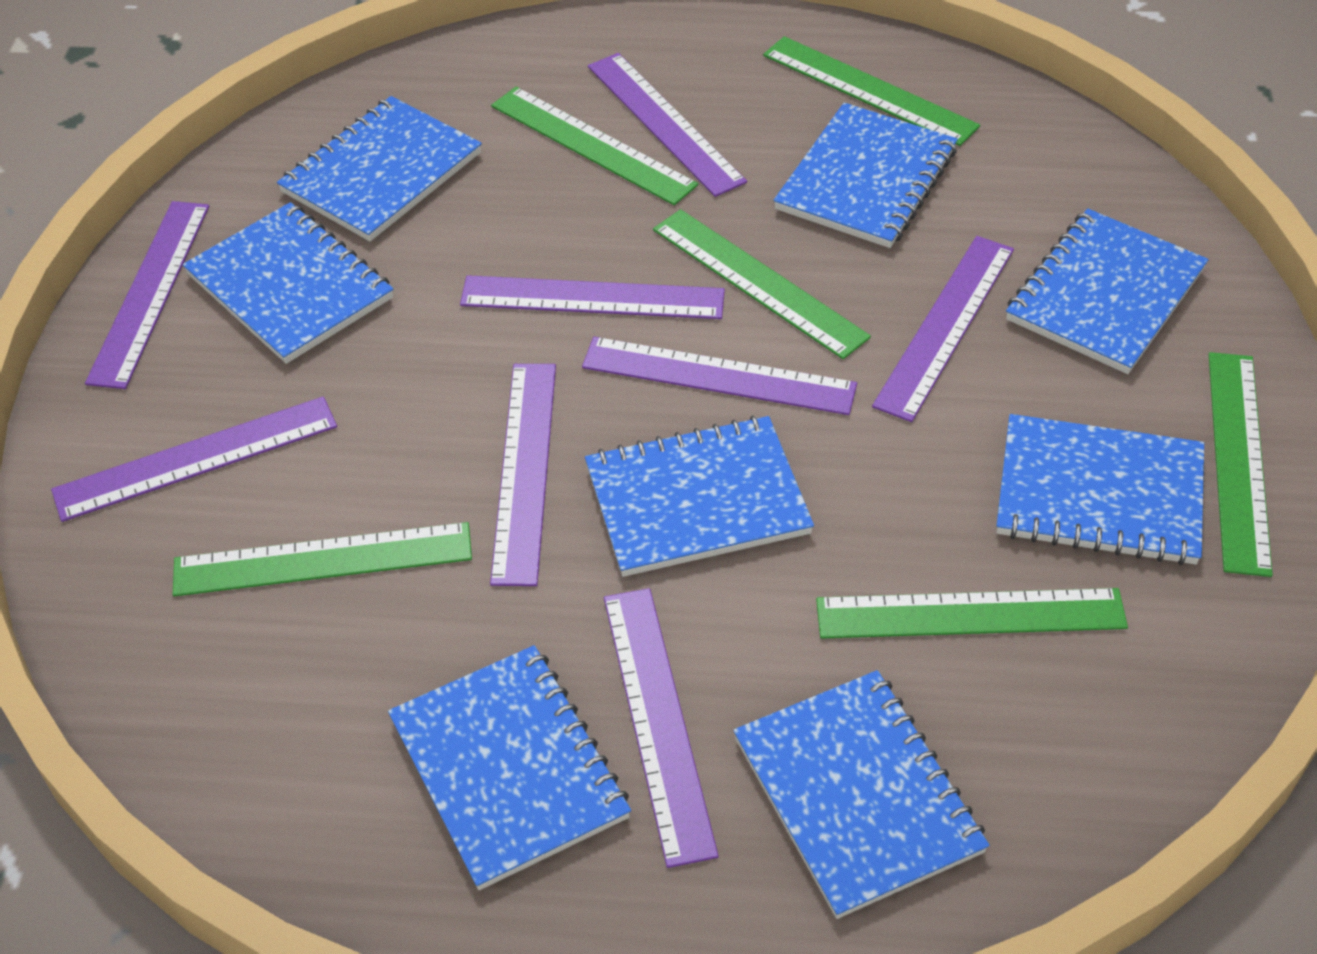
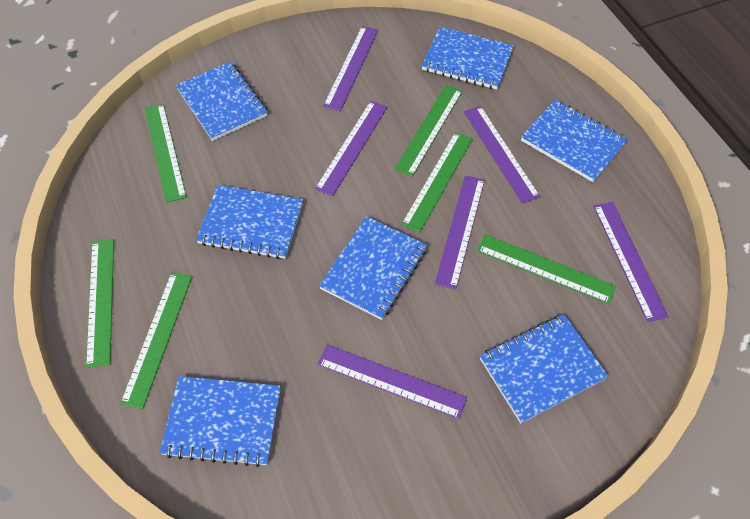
blue notebook: [183,202,393,364] [277,96,482,241] [388,645,631,890] [585,416,814,577] [733,670,990,919] [774,103,958,248] [996,414,1204,565] [1006,208,1209,374] = 8 -> [159,376,281,467] [176,62,268,141] [196,185,303,259] [319,216,427,320] [422,27,514,90] [480,314,609,423] [521,100,628,182] = 7
purple ruler: [51,396,337,522] [85,201,209,389] [460,275,725,319] [490,364,556,586] [582,337,857,415] [588,53,747,197] [604,588,719,868] [872,236,1014,422] = 8 -> [315,101,388,196] [317,344,467,419] [323,26,378,111] [435,175,485,289] [464,106,540,204] [593,202,669,322] = 6

